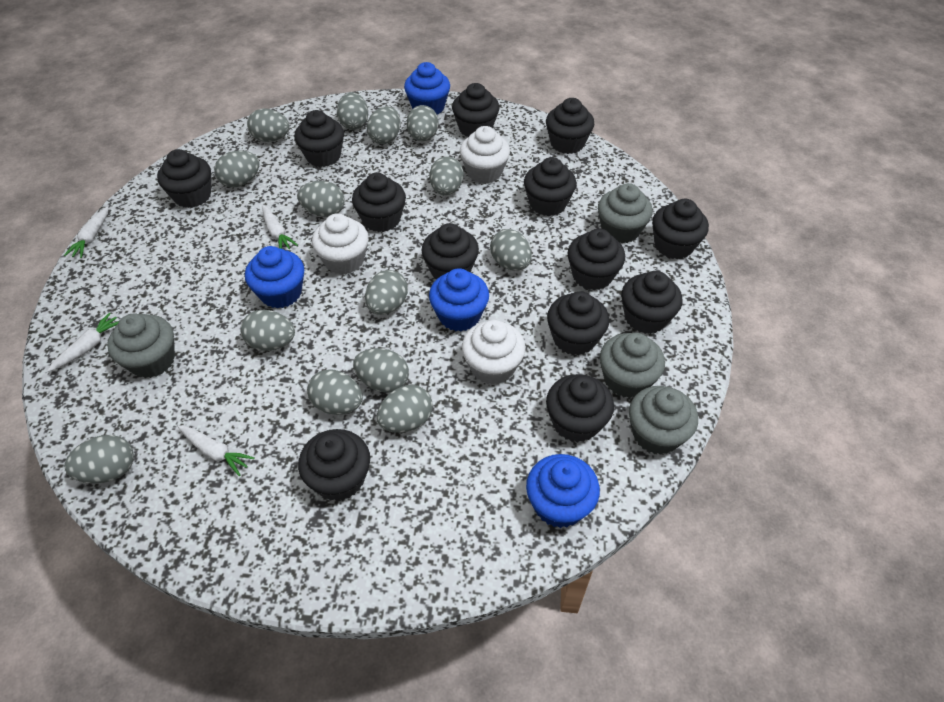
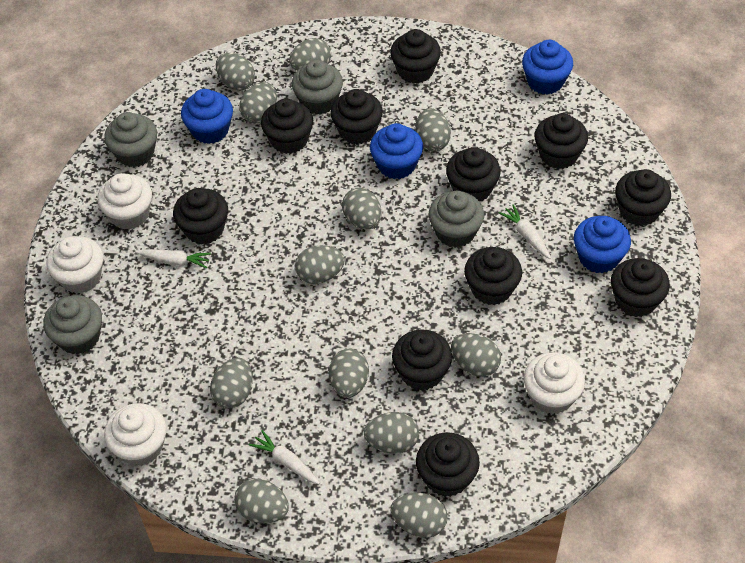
black cupcake: [157,149,211,208] [295,110,344,167] [298,429,370,501] [352,173,406,232] [421,223,479,279] [452,83,499,137] [524,157,577,216] [546,98,594,154] [546,374,614,442] [547,292,609,355] [568,229,625,290] [621,271,682,334] [652,199,709,259] = 13 -> [173,188,228,244] [261,99,313,154] [330,89,383,144] [390,29,441,84] [392,330,452,390] [416,432,480,497] [446,147,501,201] [464,247,522,305] [534,113,588,169] [611,258,670,317] [615,169,671,226] = 11
grey egg: [64,435,134,483] [214,151,259,187] [240,310,295,351] [247,109,290,142] [297,181,345,217] [307,369,362,415] [337,92,368,130] [353,348,409,393] [365,270,408,315] [367,106,400,144] [377,385,433,433] [407,105,439,141] [429,156,464,195] [490,229,532,271] = 14 -> [210,358,253,409] [216,53,255,91] [234,479,289,524] [239,82,277,123] [289,38,331,71] [295,245,345,284] [329,349,369,398] [342,188,382,229] [364,412,419,454] [391,493,448,538] [415,108,451,152] [451,333,501,377] = 12
white carrot: [47,313,119,372] [64,206,109,258] [177,425,255,476] [262,205,298,249] = 4 -> [136,249,211,268] [249,430,320,484] [499,204,551,259] = 3
white cupcake: [312,213,369,275] [460,126,510,184] [462,320,525,385] = 3 -> [46,236,103,294] [97,173,152,230] [104,403,166,466] [524,352,585,414] = 4

